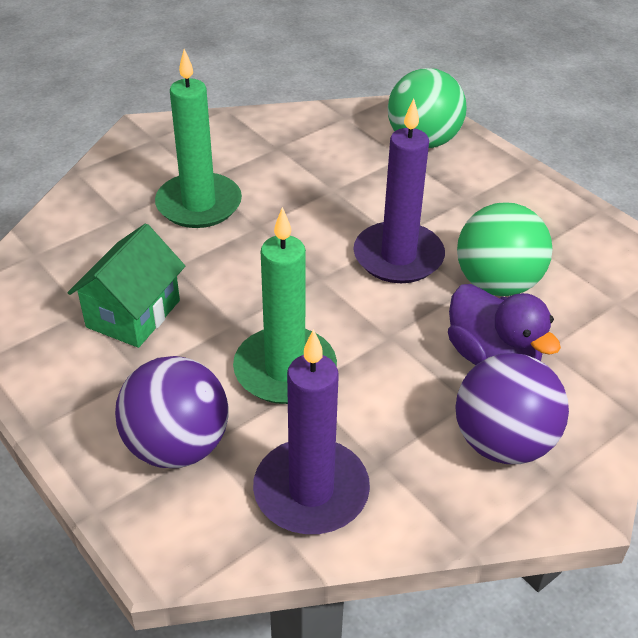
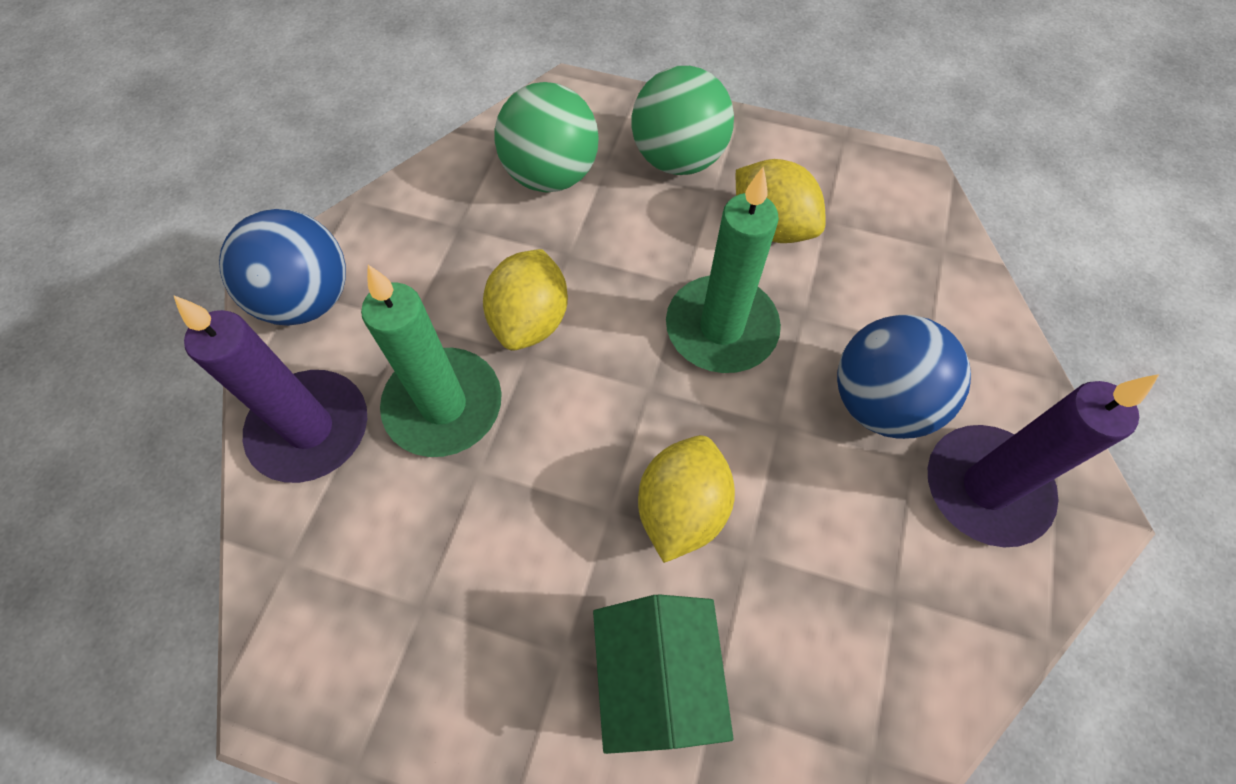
blue ball: none = 0 -> [219,209,346,326] [837,315,971,439] = 2
purple ball: [115,356,229,468] [455,353,569,464] = 2 -> none = 0
purple duck: [448,284,561,365] = 1 -> none = 0
yellow lemon: none = 0 -> [483,249,568,350] [638,435,735,563] [736,159,826,243] = 3

